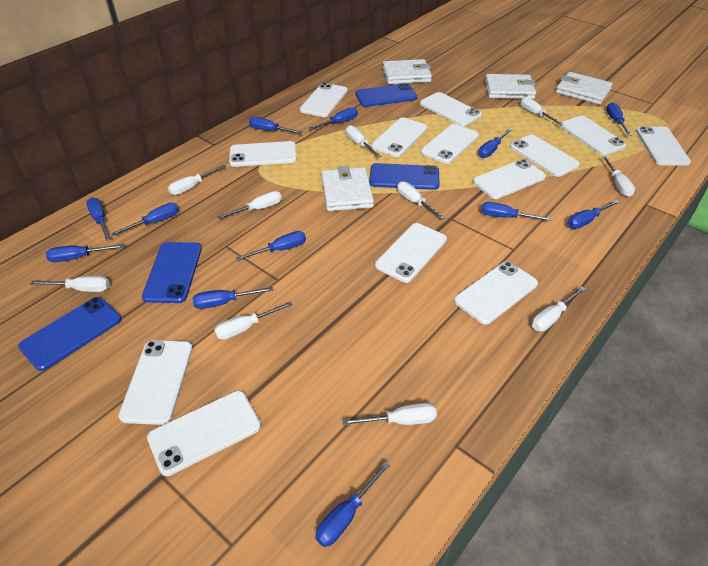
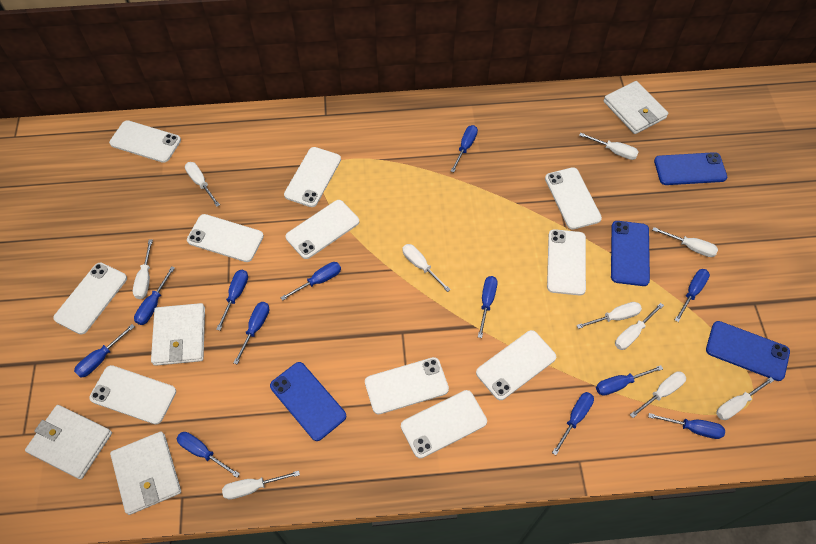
white phone: [119,340,193,425] [147,391,261,476] [229,141,297,167] [300,83,348,117] [371,117,427,157] [375,223,447,283] [420,92,482,126] [421,124,479,164] [454,261,538,325] [473,159,546,199] [510,134,580,177] [560,116,626,155] [636,126,691,166] = 13 -> [53,262,127,334] [89,365,176,424] [109,120,181,163] [187,214,264,262] [284,147,341,207] [286,200,359,259] [365,357,449,414] [401,390,487,459] [476,330,556,400] [545,167,602,229] [547,229,586,296] = 11

